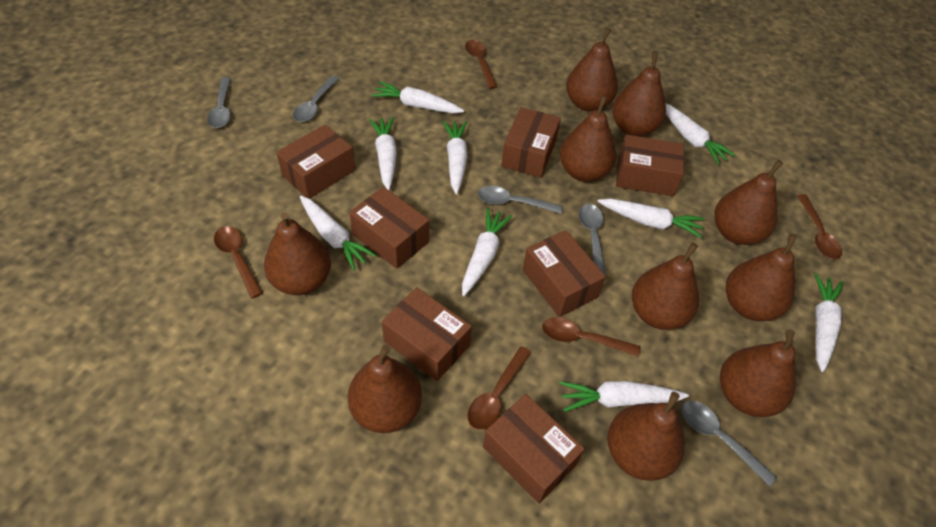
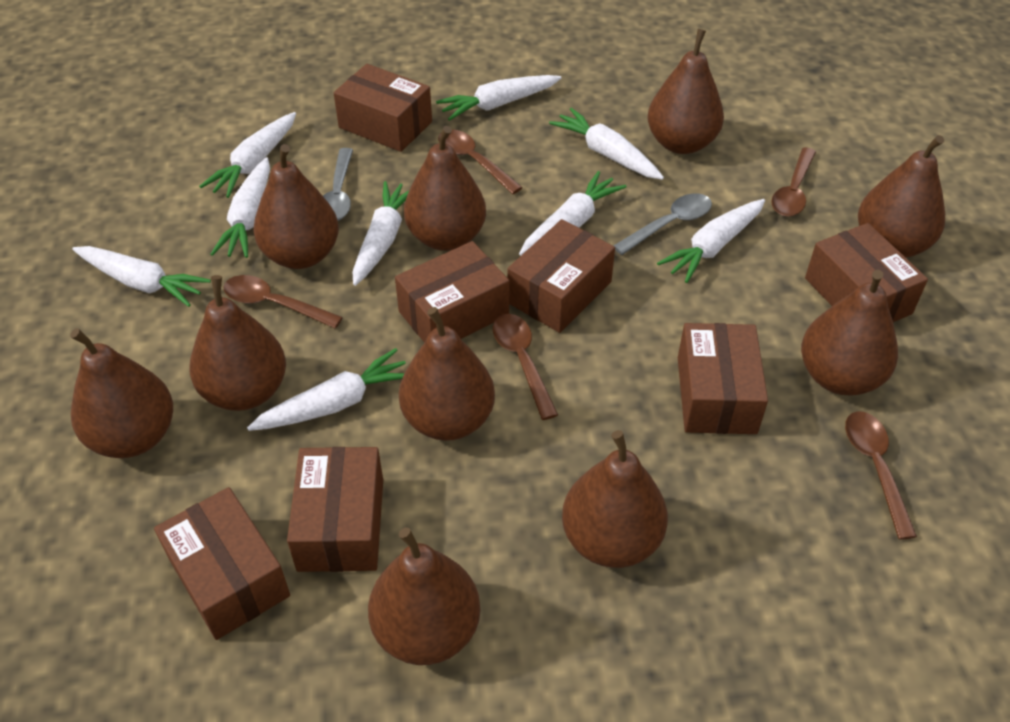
grey spoon: [207,77,231,128] [293,76,339,122] [478,186,563,214] [579,204,606,276] [681,400,777,487] = 5 -> [323,148,353,221] [613,193,712,255] = 2

